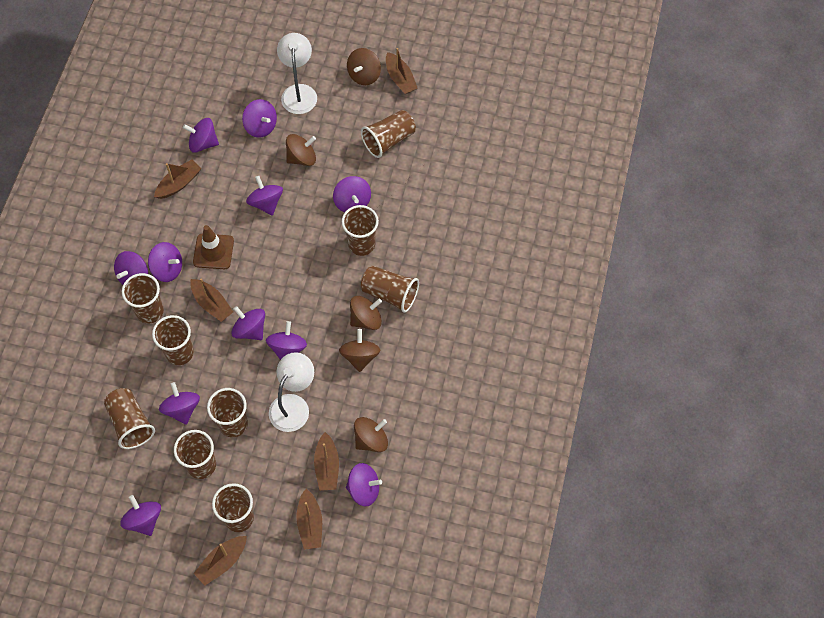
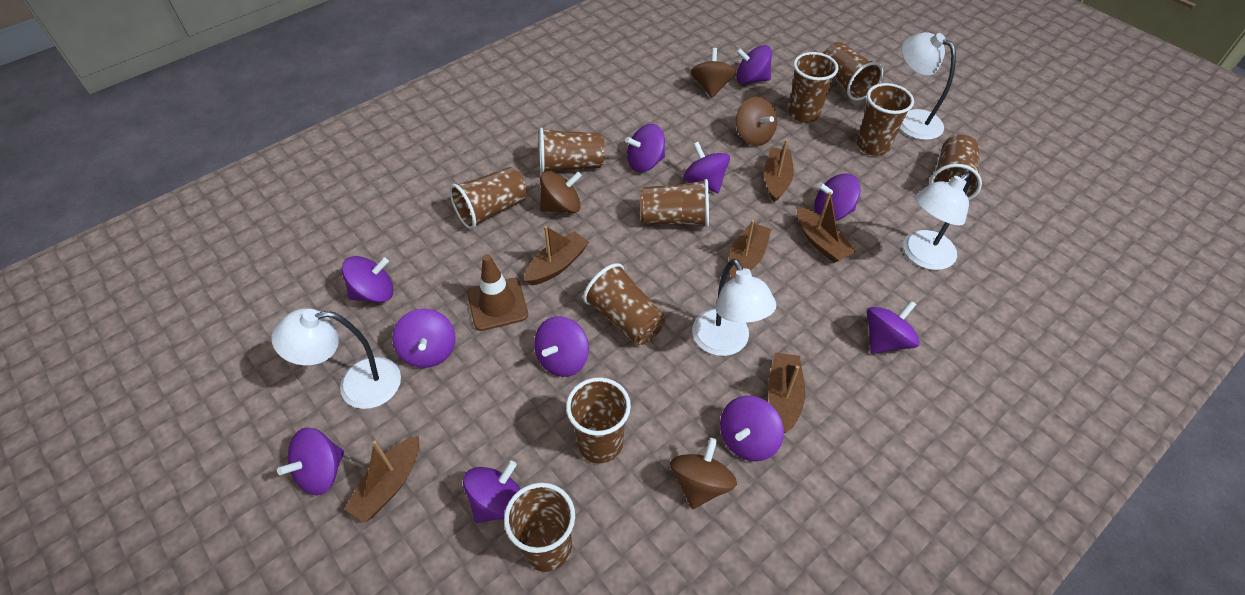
brown cup: [104,388,155,449] [122,273,164,324] [152,315,194,365] [174,430,216,479] [207,388,248,437] [212,483,254,532] [342,205,379,256] [361,110,416,158] [361,266,419,313] = 9 -> [449,167,527,229] [504,483,575,572] [539,127,605,174] [566,377,631,464] [583,263,665,345] [640,179,709,228] [788,52,838,123] [823,42,883,101] [857,83,914,156] [930,135,982,200] = 10
brown spinning top: [286,134,316,166] [339,329,380,372] [347,48,381,85] [350,296,382,330] [354,417,388,452] = 5 -> [540,171,582,213] [670,438,737,509] [691,48,736,98] [736,97,777,146] = 4
white lamp: [269,352,314,432] [277,33,317,114] = 2 -> [271,308,401,409] [692,259,776,356] [900,32,956,140] [904,172,972,270] = 4

